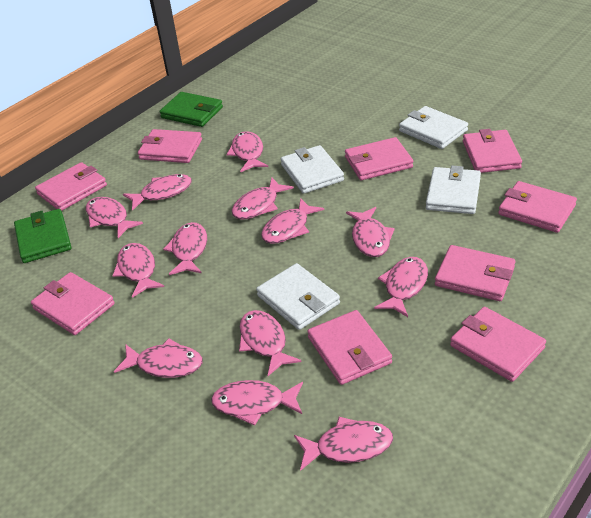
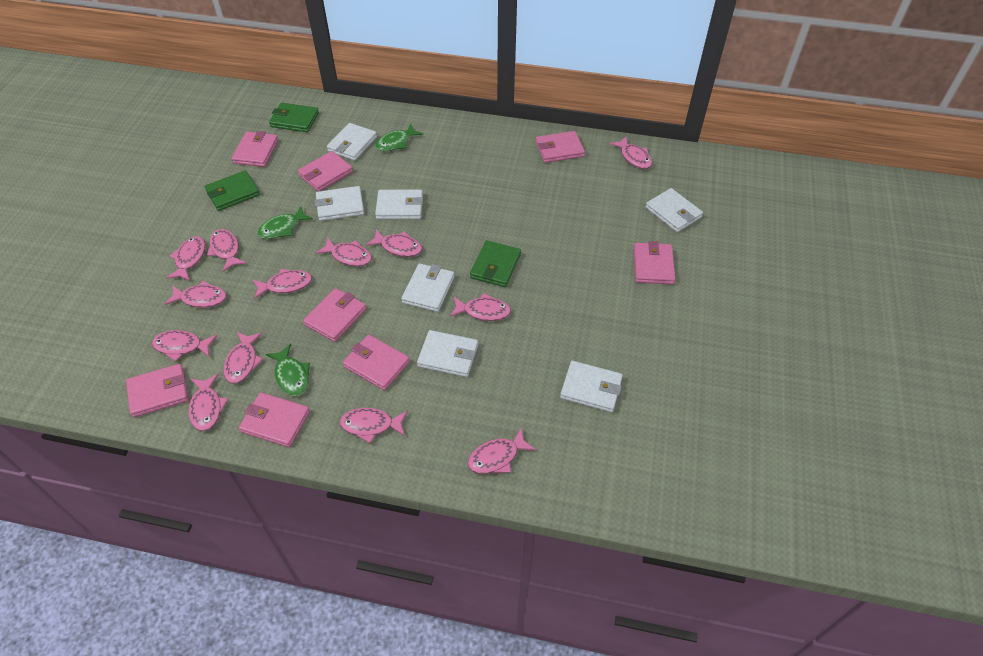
green fish: none = 0 -> [257,206,313,239] [266,344,310,396] [375,124,423,151] = 3
green wallet: [14,209,71,263] [160,92,223,127] = 2 -> [205,170,260,211] [269,103,319,132] [470,240,521,287] = 3
pink wallet: [31,272,115,335] [35,162,107,211] [138,129,202,163] [307,310,392,385] [345,137,413,180] [435,245,515,301] [450,307,546,382] [463,129,522,173] [498,181,577,233] = 9 -> [126,364,189,417] [232,131,278,167] [239,392,310,447] [298,151,353,191] [303,288,366,342] [343,335,410,390] [536,131,585,163] [633,241,675,284] = 8
white wallet: [256,263,340,330] [281,145,344,194] [399,106,468,149] [426,166,481,214] = 4 -> [315,186,364,221] [327,123,377,161] [375,190,423,219] [401,263,455,312] [417,330,478,377] [560,361,623,412] [645,188,703,232] = 7

